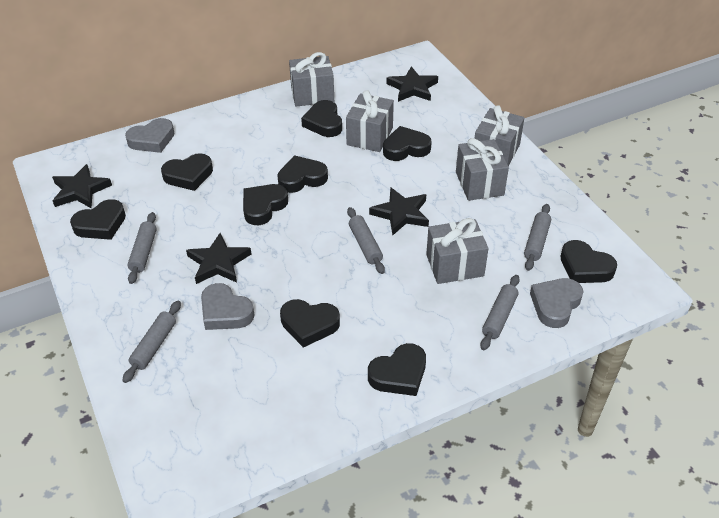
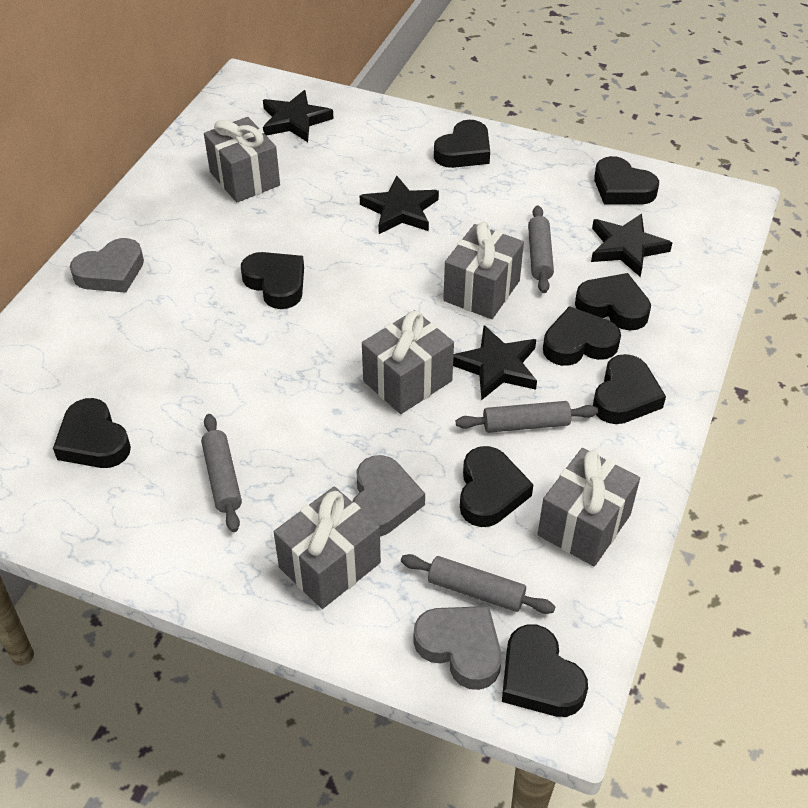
grey rolling pin: [122,301,181,383] [127,212,157,284] [347,207,385,274] [480,275,520,350] [524,204,551,271] = 5 -> [201,414,242,532] [401,554,555,614] [456,401,598,433] [528,205,554,293] = 4

